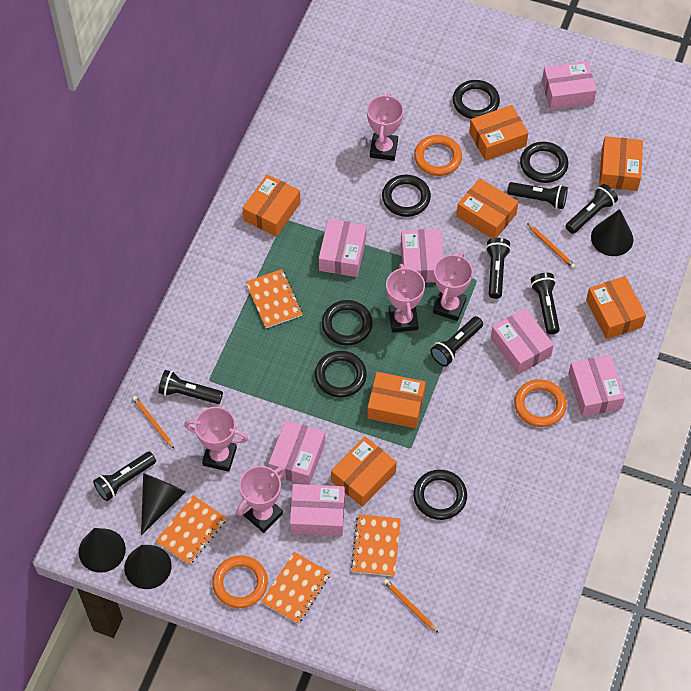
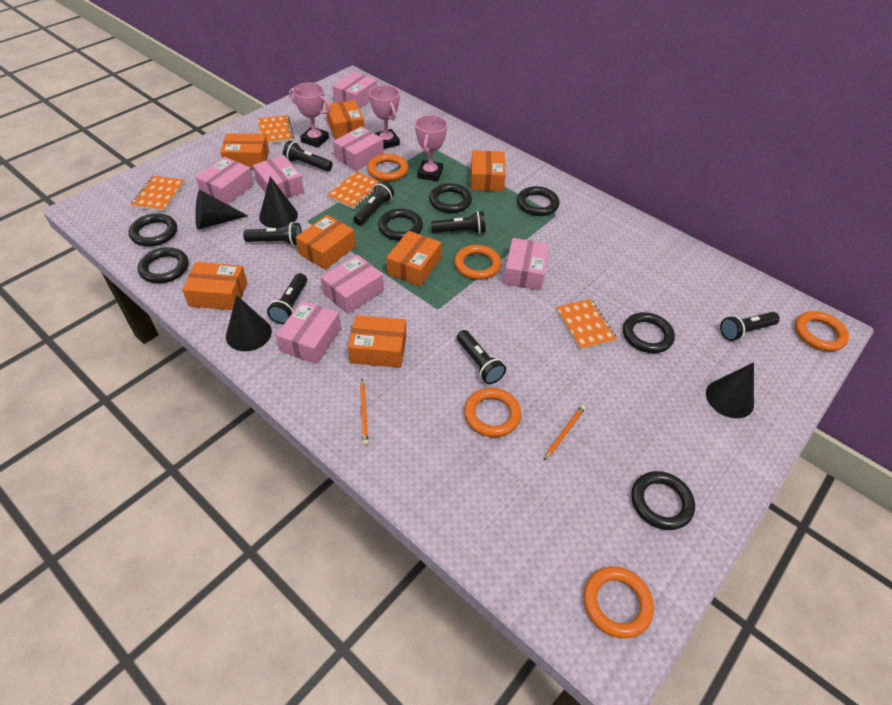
black ring: [315,351,367,398] [322,300,373,346] [382,175,431,217] [413,470,467,520] [453,80,500,119] [520,142,569,183] = 6 -> [129,213,177,247] [138,247,189,283] [378,209,423,241] [429,183,472,213] [517,186,560,216] [623,312,675,353] [631,471,695,530] = 7
orange pencil: [132,396,174,449] [383,579,439,633] [527,223,576,269] = 3 -> [360,379,368,445] [544,405,586,460] = 2
orange ring: [212,555,268,608] [414,135,462,176] [514,379,567,427] = 3 -> [367,154,408,181] [454,245,501,280] [464,388,521,437] [584,566,654,639] [795,311,849,351] = 5
pink trophy: [184,407,248,472] [236,466,285,533] [367,93,404,161] [386,264,425,333] [433,252,473,321] = 5 -> [289,83,331,148] [369,85,400,149] [415,115,447,181] = 3

